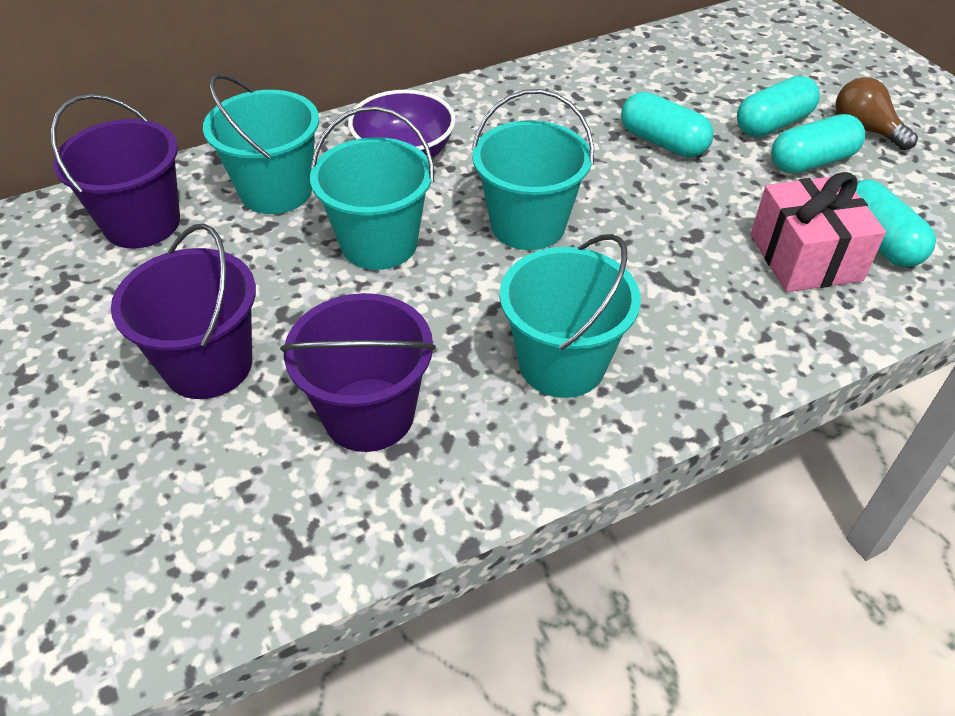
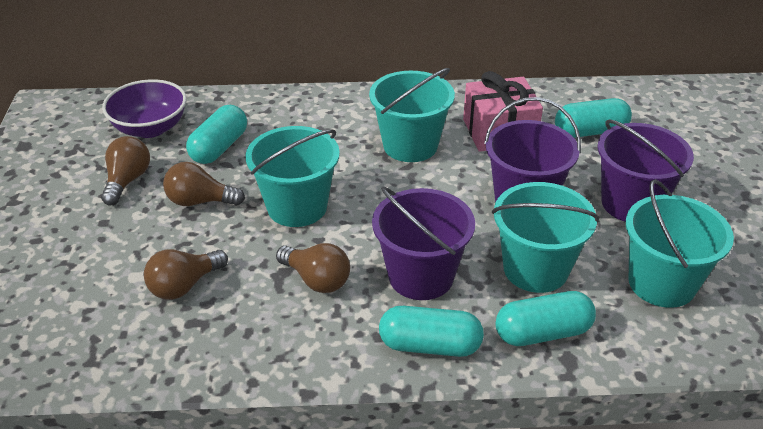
brown light bulb: [835,77,918,150] = 1 -> [101,136,150,205] [144,249,228,300] [163,162,245,206] [276,243,350,293] = 4

